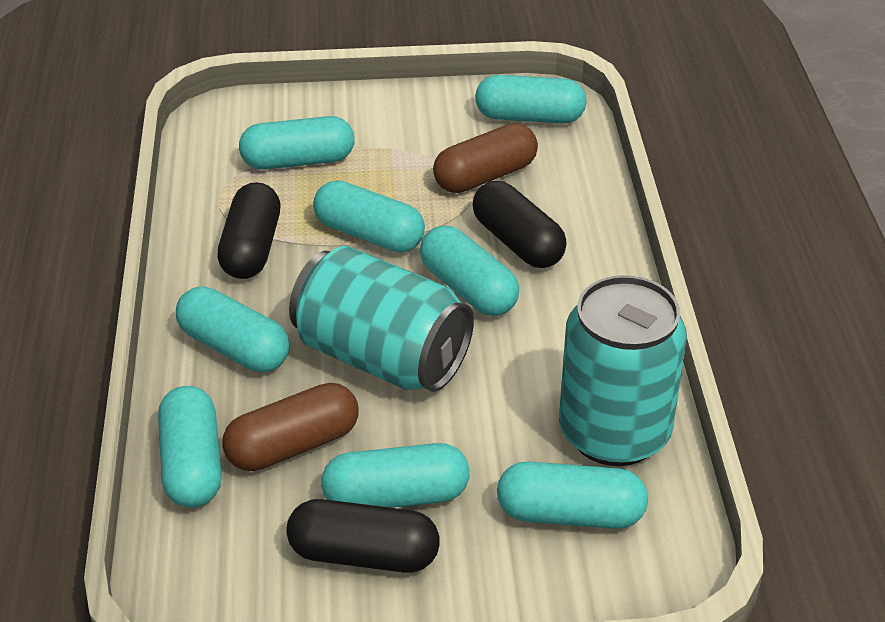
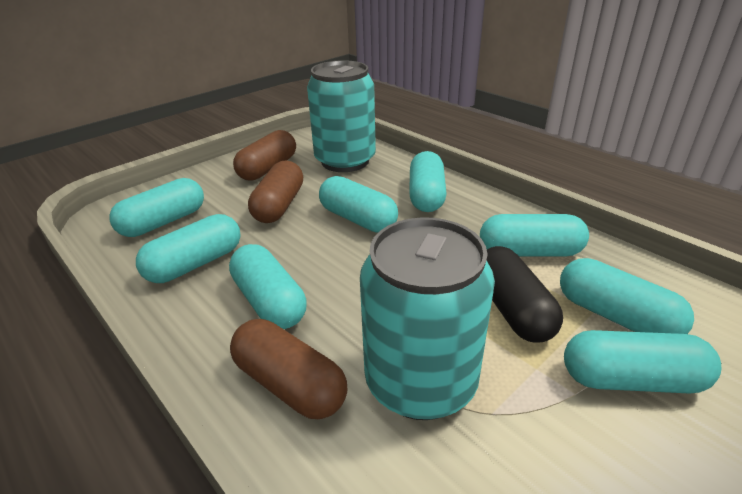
black capsule: [217,182,280,279] [286,499,440,573] [472,181,567,268] = 3 -> [487,246,563,343] = 1
brown capsule: [222,383,358,471] [433,123,538,193] = 2 -> [230,319,347,419] [233,130,296,181] [248,161,303,223] = 3

